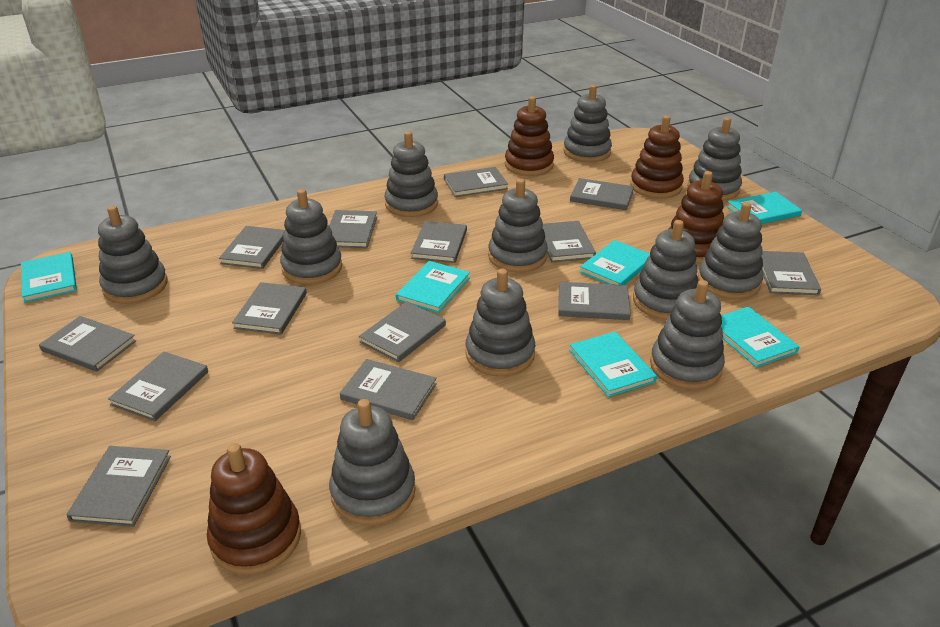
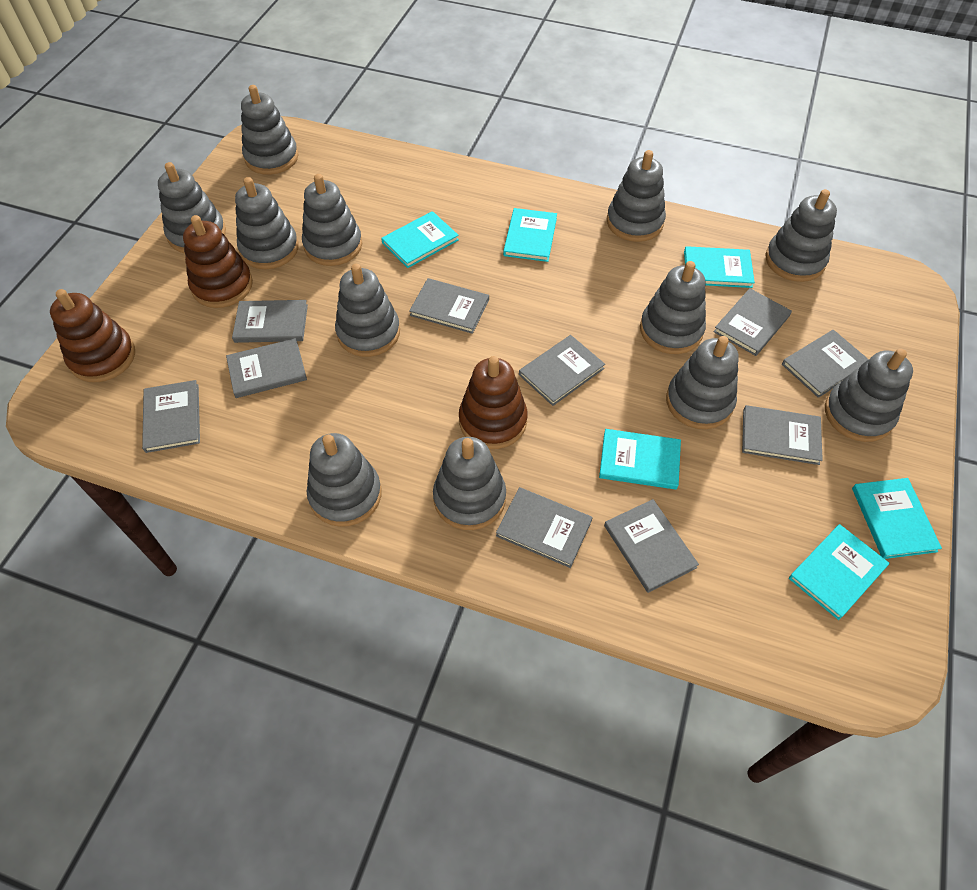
brown stacking toy: [207,443,301,575] [505,96,554,176] [630,116,684,199] [669,171,724,264] = 4 -> [50,289,135,382] [183,215,253,308] [459,356,528,449] = 3
grey book: [39,316,136,372] [66,446,171,527] [108,352,208,421] [219,226,284,269] [232,282,307,335] [329,210,377,248] [340,359,437,420] [359,302,446,362] [411,221,467,263] [444,167,508,197] [542,221,596,262] [558,282,631,320] [570,178,634,210] [761,251,821,295] = 14 -> [142,380,200,453] [226,338,307,398] [232,300,308,343] [409,278,489,334] [496,487,593,568] [519,335,605,406] [604,499,699,593] [713,288,792,356] [742,405,823,465] [782,330,869,398] = 10
grey stacking toy: [98,206,168,304] [280,189,342,285] [329,399,416,525] [385,131,438,217] [465,269,535,377] [488,179,548,273] [563,85,612,162] [633,220,698,320] [650,280,725,390] [687,117,742,201] [698,202,763,300] = 11 -> [158,162,226,253] [235,177,299,269] [241,85,298,175] [302,174,362,266] [307,433,382,527] [335,264,400,357] [433,437,506,530] [607,150,666,242] [640,261,706,354] [666,336,739,429] [765,189,837,282] [825,349,913,442] = 12

